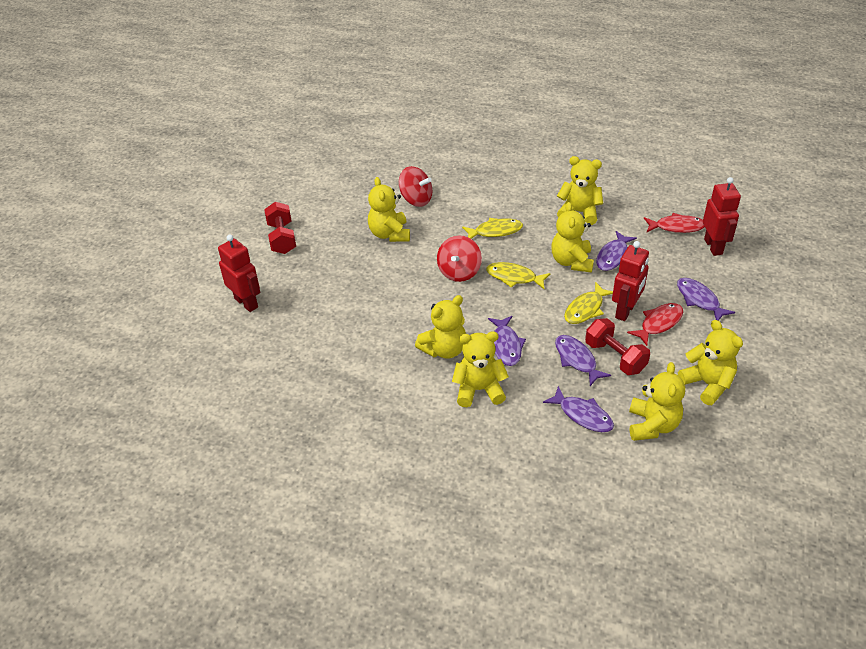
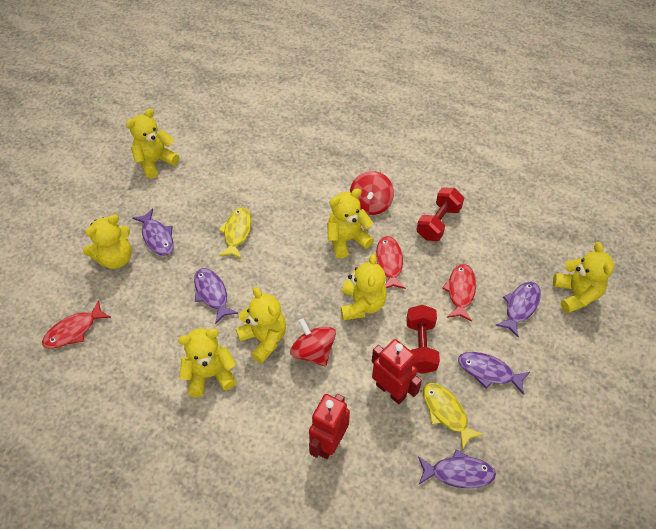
red fish: [627,303,683,346] [644,213,705,233] = 2 -> [42,300,111,349] [375,236,406,289] [442,264,476,322] = 3
red robot: [218,235,260,312] [612,241,649,321] [703,177,741,256] = 3 -> [309,394,350,459] [372,339,422,404] = 2
yellow fish: [462,218,523,239] [486,262,551,290] [564,282,613,324] = 3 -> [219,207,252,259] [423,383,484,450] = 2

